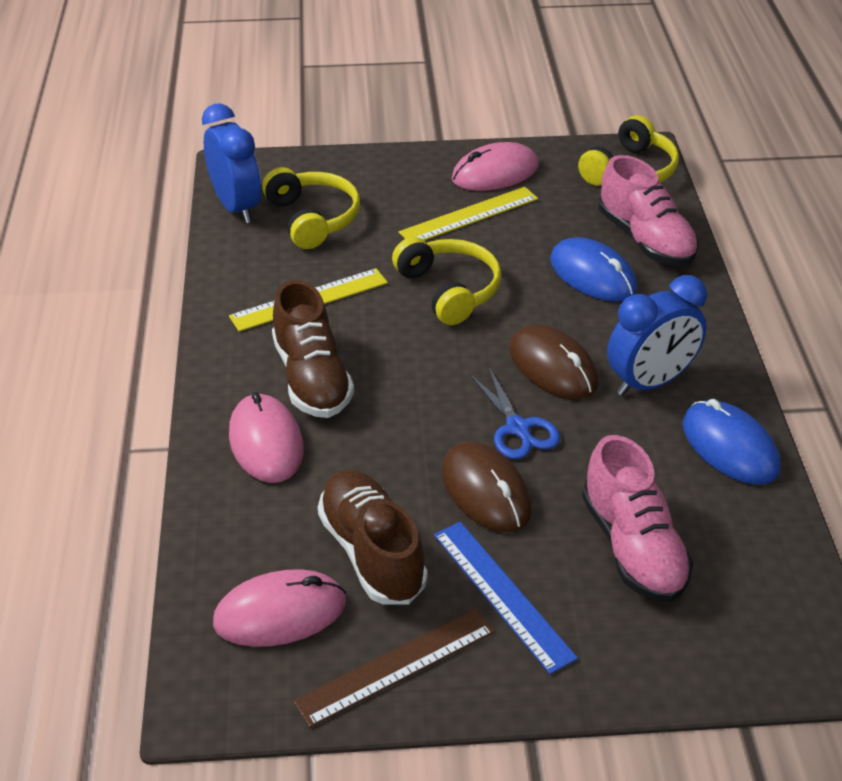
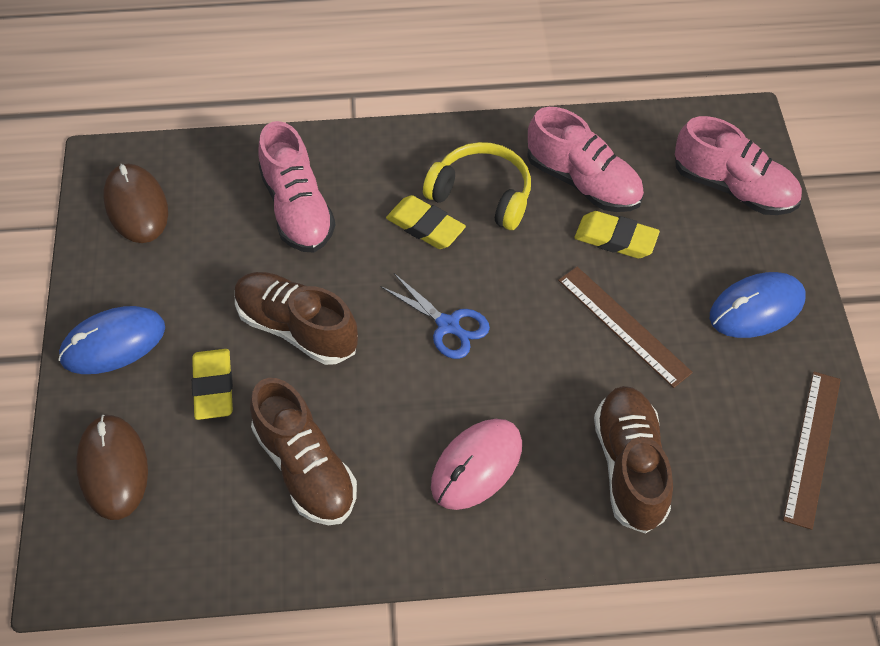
blue clock: [202,103,261,223] [607,275,707,396] = 2 -> none = 0
blue ruler: [434,522,578,674] = 1 -> none = 0
brown ruler: [293,608,495,728] = 1 -> [558,267,693,388] [783,371,841,530] = 2
brown shoe: [272,280,354,418] [318,470,428,605] = 2 -> [235,272,358,365] [250,378,357,525] [594,386,673,534] = 3
pink mouse: [213,569,346,647] [229,392,304,483] [452,142,539,191] = 3 -> [431,419,522,510] = 1
pink shoe: [582,435,693,602] [598,155,699,266] = 2 -> [258,121,335,253] [527,107,644,212] [675,116,802,215] = 3
yellow eraser: none = 0 -> [192,349,233,420] [386,195,466,249] [575,211,660,258] = 3
yellow headphones: [262,167,360,249] [392,237,501,325] [578,115,679,186] = 3 -> [423,142,531,230] = 1
yellow ruler: [229,268,388,332] [399,187,538,240] = 2 -> none = 0

